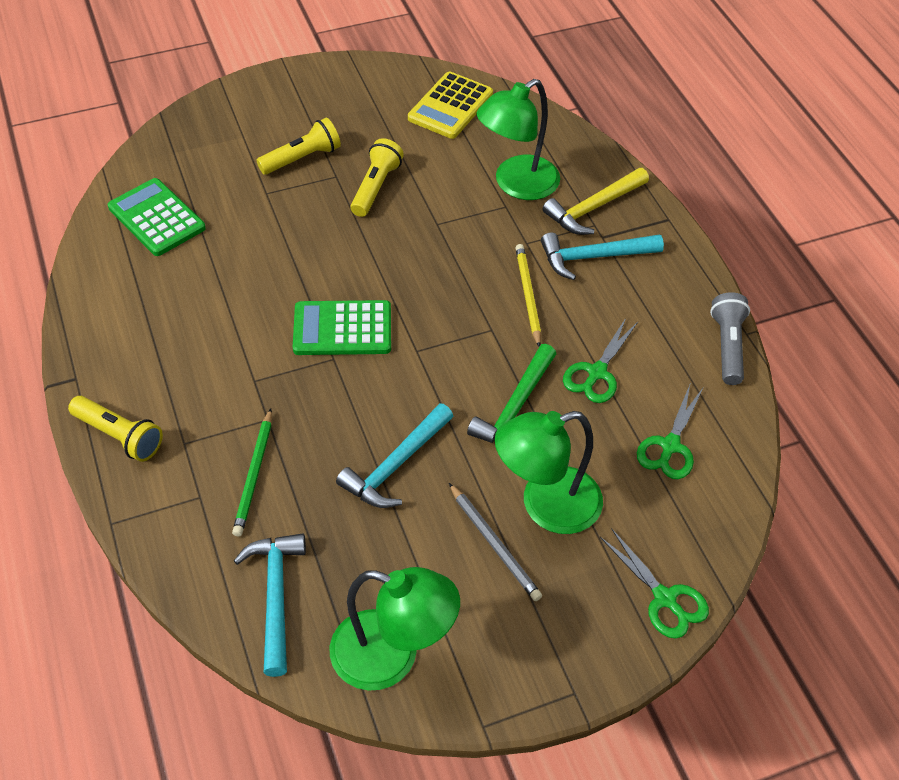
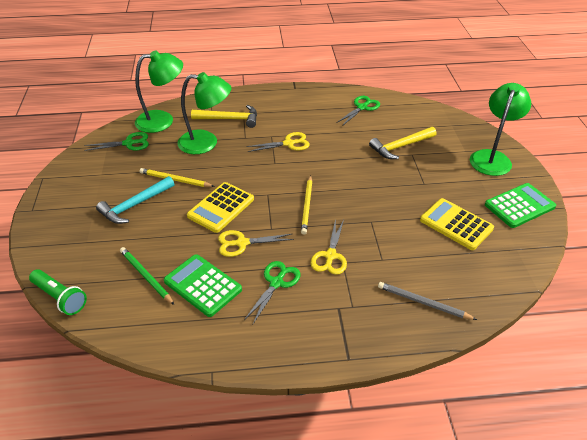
green flashlight: none = 0 -> [29,269,87,315] = 1
green hammer: [467,344,556,443] = 1 -> none = 0
grey flashlight: [710,292,750,385] = 1 -> none = 0
turquoise hammer: [234,533,306,677] [336,403,453,508] [541,232,664,280] = 3 -> [96,176,174,224] = 1
yellow calculator: [408,71,493,139] = 1 -> [187,182,254,233] [420,198,494,250] = 2
yellow flashlight: [68,396,163,462] [256,118,341,175] [350,138,404,217] = 3 -> none = 0
yellow hammer: [543,168,649,235] = 1 -> [191,105,257,128] [369,127,436,159] = 2
yellow pencil: [516,244,541,347] = 1 -> [140,168,215,187] [301,175,312,235] = 2
yellow scissors: none = 0 -> [218,230,294,257] [246,132,310,152] [310,219,347,275] = 3

